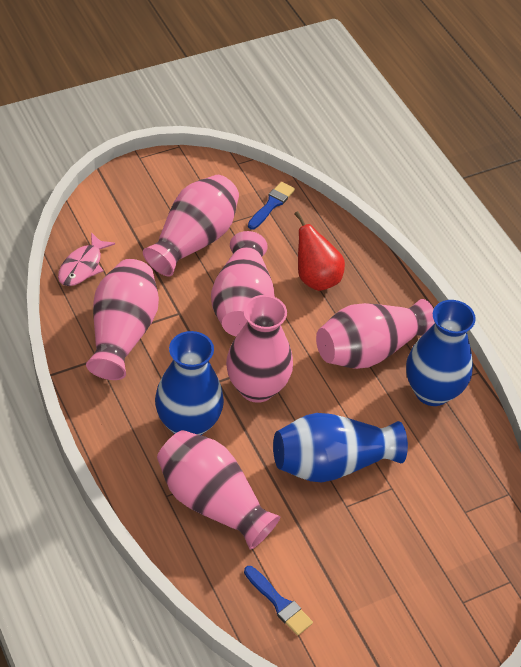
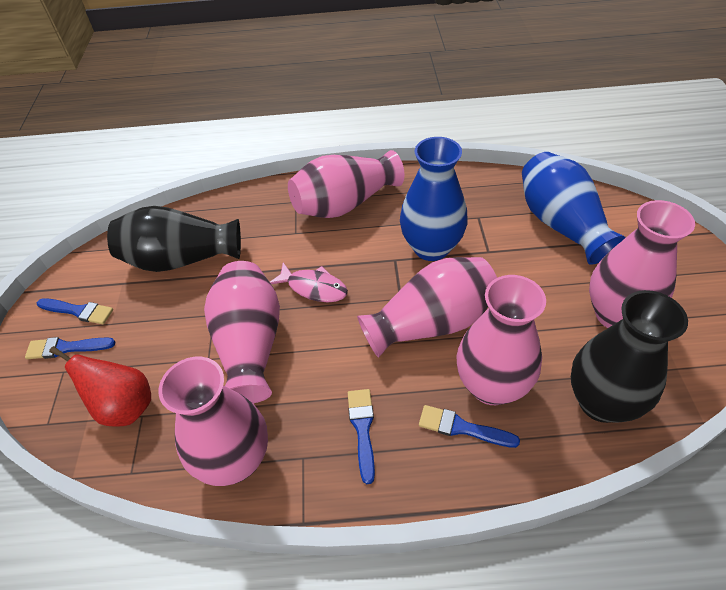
black vase: none = 0 -> [107,206,241,272] [571,290,688,423] = 2
blue brush: [244,566,313,636] [248,182,295,230] = 2 -> [25,337,115,359] [37,298,113,324] [348,389,375,484] [419,405,520,448] = 4
blue vase: [155,331,224,435] [273,413,408,482] [406,300,476,406] = 3 -> [400,137,467,261] [522,152,626,265] = 2

